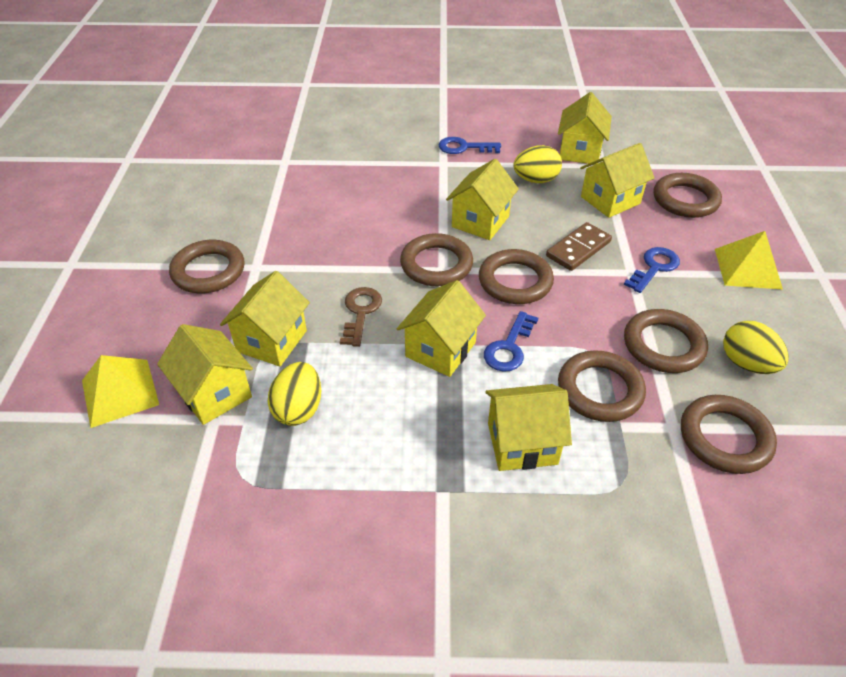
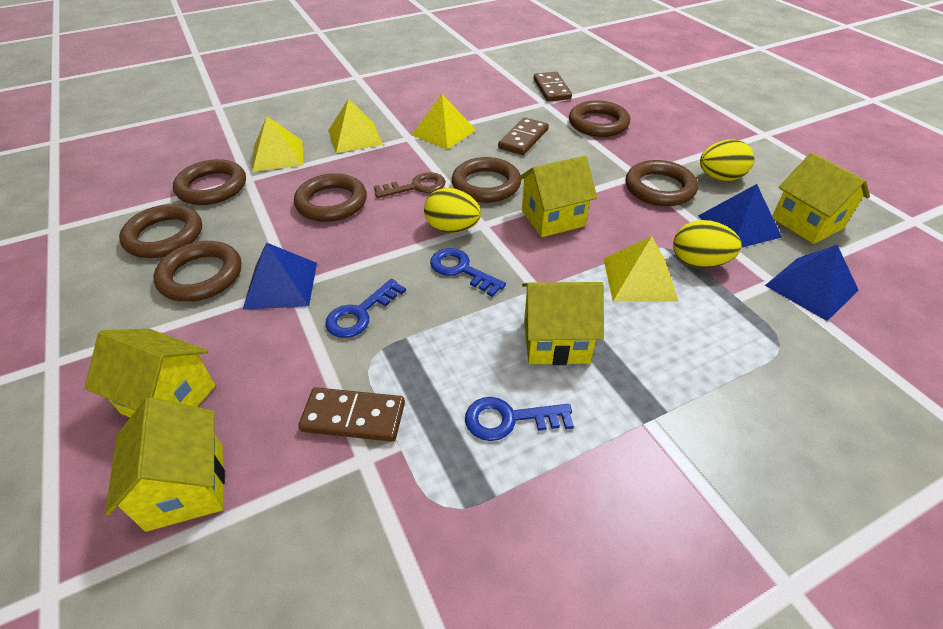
blue pyramid: none = 0 -> [243,243,317,310] [698,184,782,248] [765,245,859,321] = 3
brown domino: [546,222,612,271] = 1 -> [298,387,405,442] [498,118,549,155] [534,72,572,101] = 3
yellow house: [157,324,253,425] [220,271,310,367] [397,280,486,377] [446,159,519,240] [485,384,572,471] [558,92,612,164] [580,143,655,218] = 7 -> [84,329,215,417] [105,397,225,532] [518,156,597,237] [522,282,604,365] [772,153,870,244] = 5
yellow pyramid: [82,355,159,428] [715,231,783,289] = 2 -> [252,116,304,172] [328,98,383,153] [412,94,476,150] [603,236,679,302] = 4

